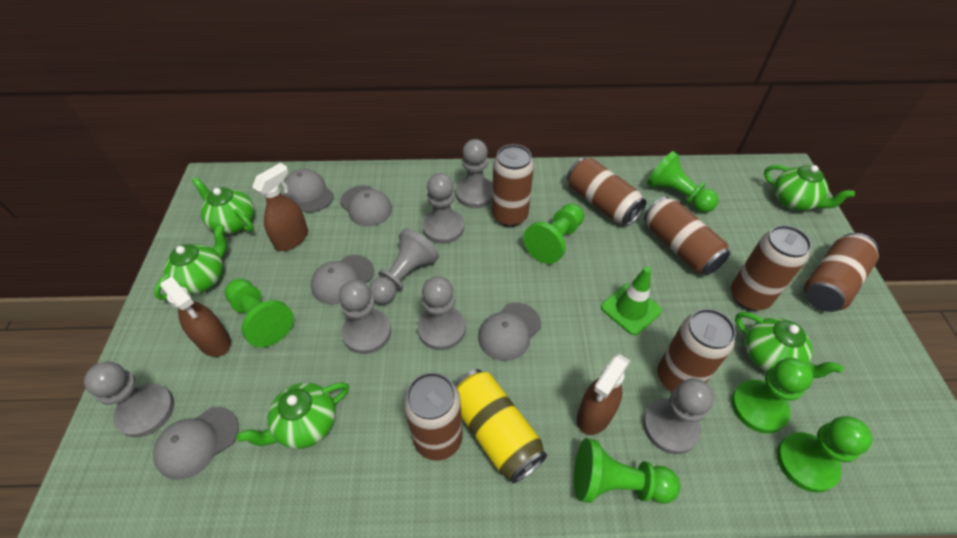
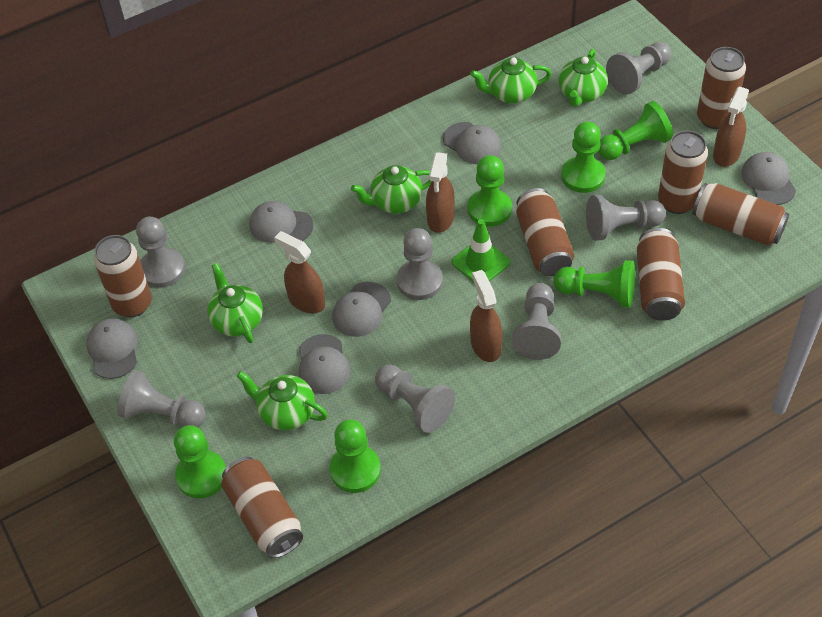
brown spray bottle: [160,276,231,357] [252,163,308,251] [577,354,630,435] = 3 -> [274,231,325,313] [426,152,455,233] [470,270,502,362] [713,86,749,167] = 4
grey cap: [153,407,239,480] [283,169,334,213] [311,255,374,305] [340,185,392,227] [478,303,541,361] = 5 -> [86,318,138,379] [249,201,313,243] [299,334,350,394] [332,282,391,337] [443,122,501,164] [741,152,796,205] = 6
yellow can: [454,369,547,483] = 1 -> none = 0

